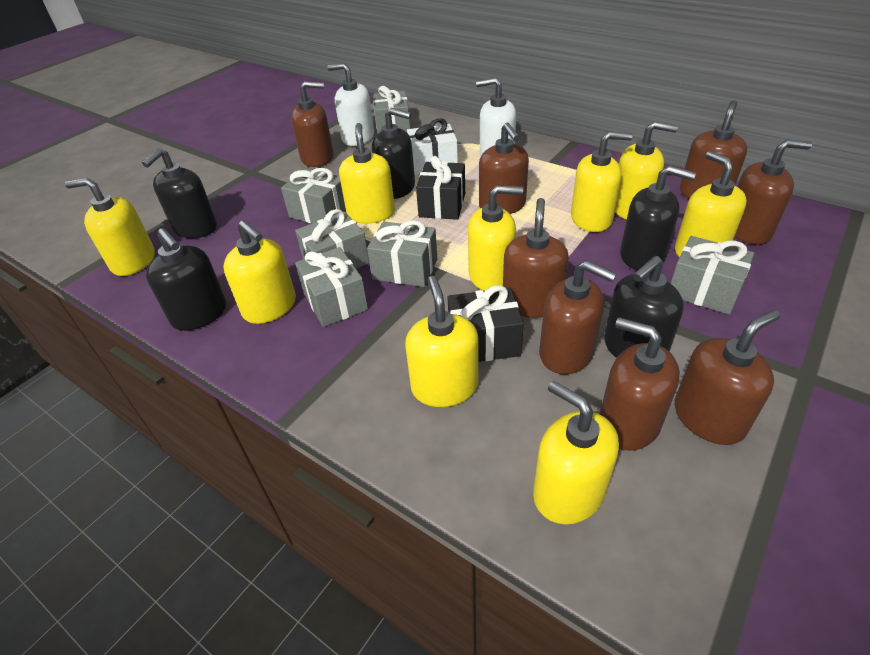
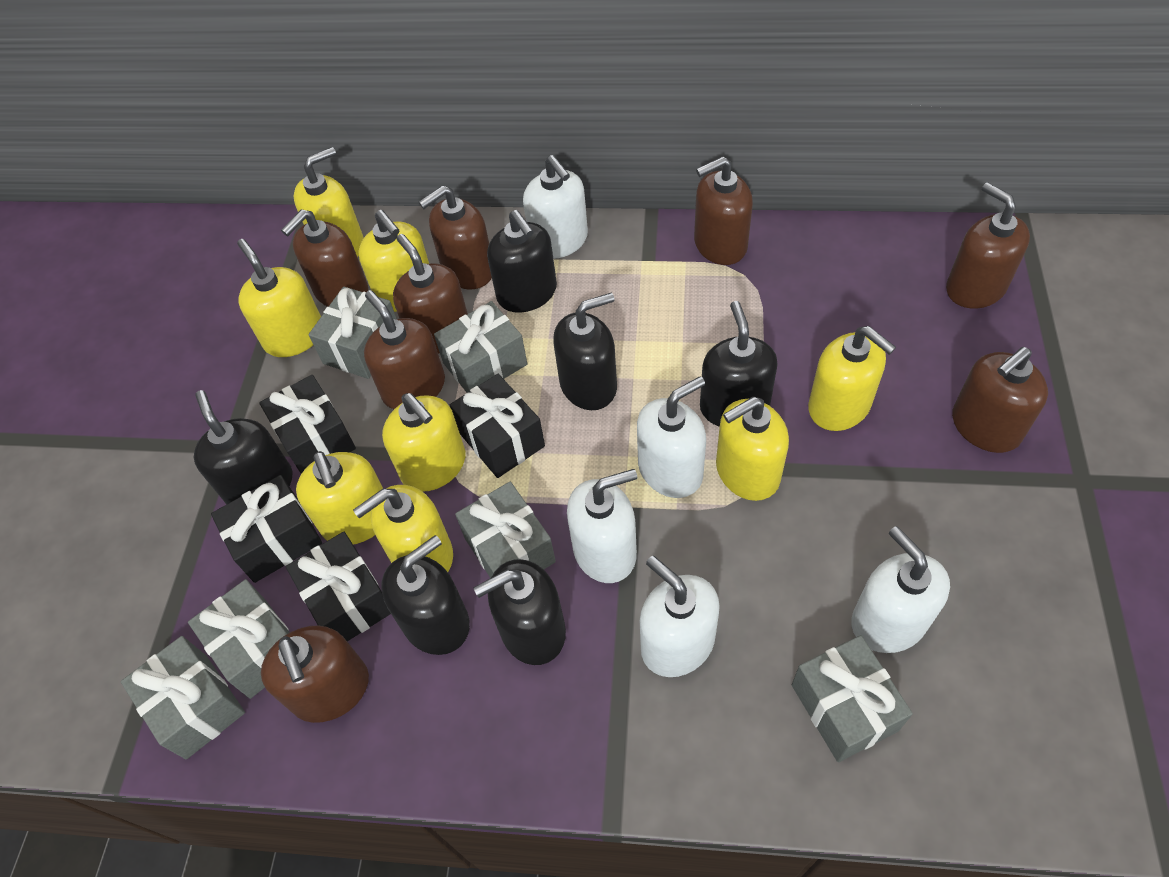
black gift: [416,156,465,220] [447,285,524,362] = 2 -> [211,475,322,583] [259,375,356,474] [286,532,391,641] [450,374,545,478] = 4
black soap dispenser: [142,148,217,238] [146,228,226,331] [372,107,415,199] [604,256,684,358] [620,165,696,270] = 5 -> [194,390,293,504] [381,535,470,655] [474,559,566,665] [487,210,557,313] [553,293,617,410] [700,301,778,427] = 6
white gift: [407,118,458,175] = 1 -> none = 0
white soap dispenser: [327,63,374,146] [476,77,516,157] = 2 -> [523,155,588,259] [567,469,637,583] [637,376,706,498] [640,556,720,677] [852,526,950,653] = 5
yellow soap dispenser: [65,178,155,276] [223,220,296,324] [339,123,395,224] [405,276,479,407] [468,185,523,291] [533,381,619,525] [571,131,632,232] [615,121,678,219] [675,151,747,257] = 9 -> [237,239,321,357] [294,147,364,257] [296,451,383,545] [353,485,453,572] [358,210,429,312] [382,393,466,492] [716,397,789,501] [808,326,896,431] = 8

